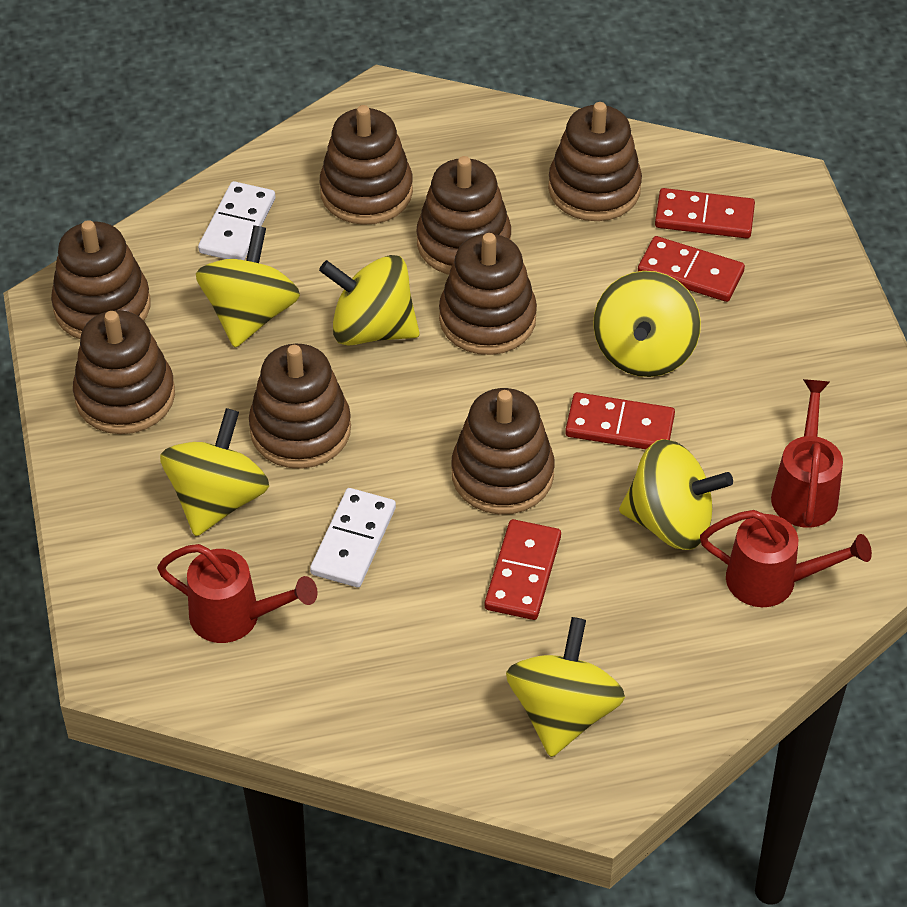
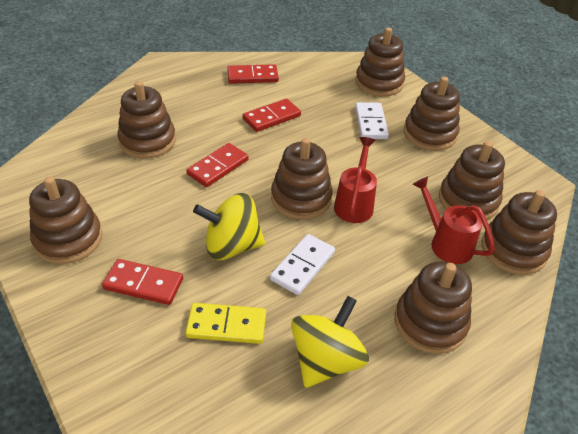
red watering can: [157,544,318,643] [700,510,872,607] [771,379,843,527] = 3 -> [334,137,377,223] [413,177,495,264] = 2
yellow domino: none = 0 -> [186,303,266,344] = 1
yellow spinning top: [160,408,269,536] [196,225,300,348] [319,255,420,346] [506,617,625,757] [593,271,701,377] [619,439,733,550] = 6 -> [193,193,265,260] [291,296,369,388] = 2

